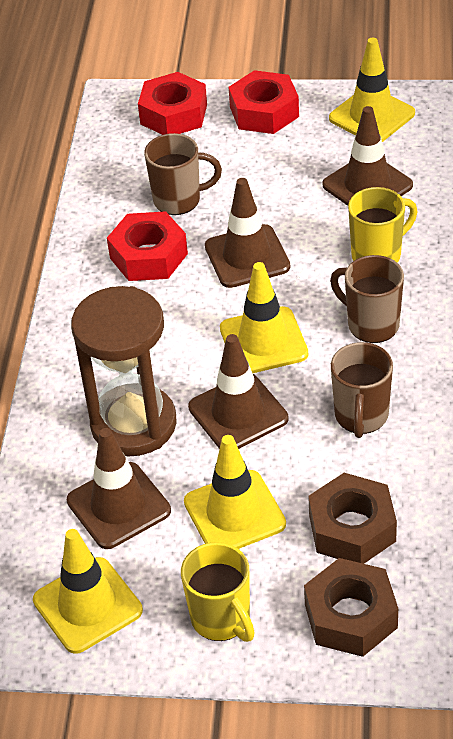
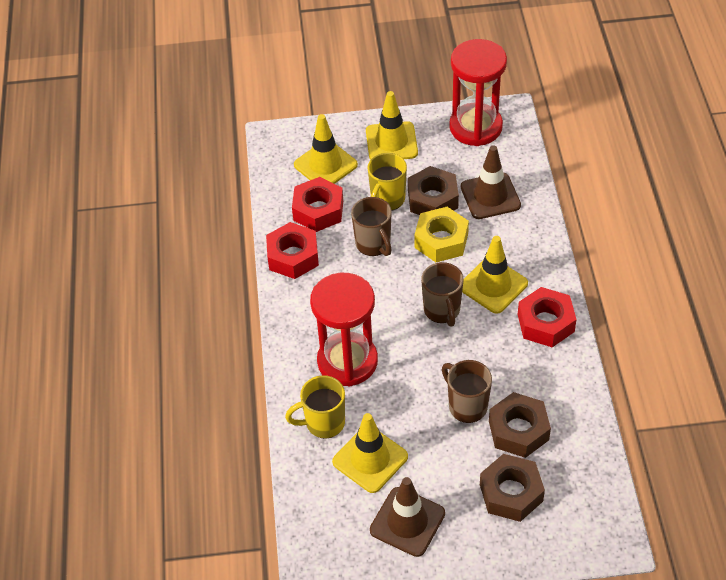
brown hourglass: [71,286,177,456] = 1 -> none = 0
brown nut: [304,558,398,657] [308,473,397,564] = 2 -> [408,166,459,215] [480,454,545,522] [489,392,551,458] = 3
brown traffic cone: [67,428,171,549] [188,334,288,449] [205,178,290,288] [322,106,413,206] = 4 -> [370,477,445,557] [461,145,521,219] = 2
red hourglass: none = 0 -> [310,273,378,386] [449,39,507,146] = 2
yellow nut: none = 0 -> [414,207,469,262] = 1

